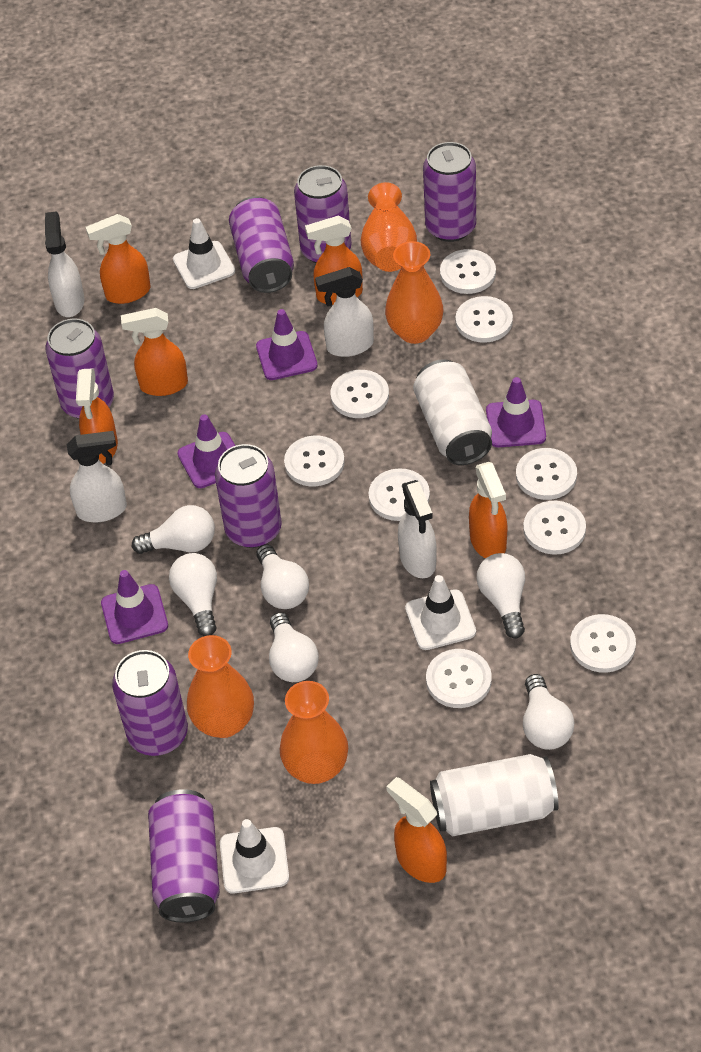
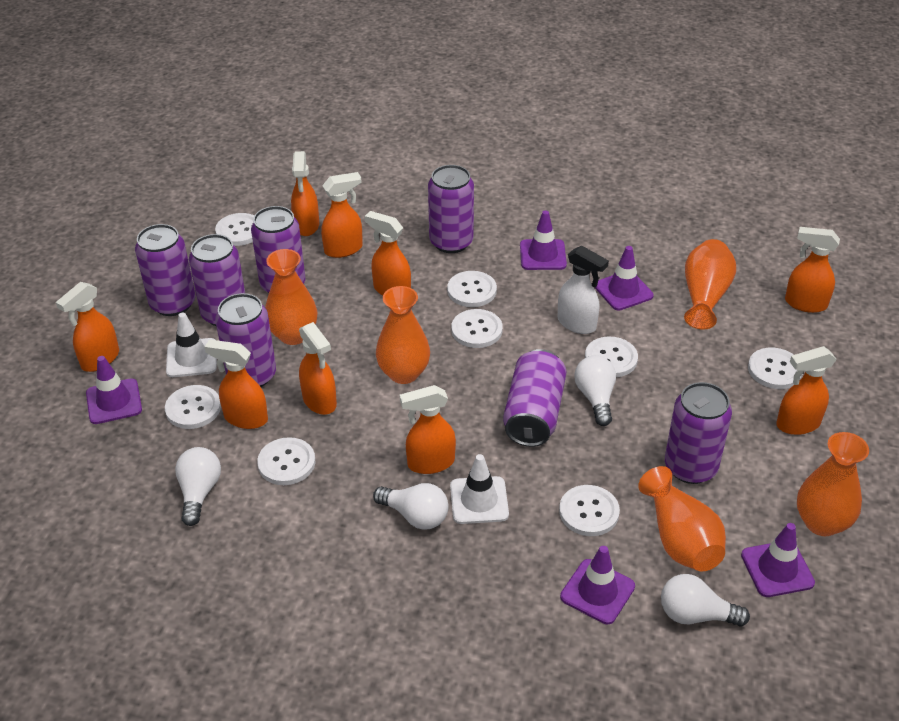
orange spray bottle: [76,368,118,464] [85,214,151,304] [121,308,188,396] [305,215,363,305] [386,777,447,883] [469,462,507,558] = 6 -> [56,282,119,372] [204,339,268,429] [291,151,319,236] [299,322,337,415] [321,172,363,258] [365,211,411,296] [400,385,456,474] [776,346,837,435] [785,227,840,313] = 9
orange vase: [187,635,254,738] [280,681,348,784] [361,182,417,272] [385,241,443,344] = 4 -> [265,249,317,345] [376,286,430,384] [638,466,726,572] [684,239,736,330] [797,432,869,536] = 5
purple traffic cone: [101,570,168,644] [178,414,235,488] [256,309,318,380] [486,377,546,447] = 4 -> [86,356,142,424] [520,210,567,270] [560,546,635,624] [595,246,654,310] [741,523,815,597] = 5
white button: [284,436,345,486] [330,370,389,418] [369,468,430,521] [426,649,492,708] [440,249,496,294] [456,296,513,343] [516,448,577,500] [523,501,586,555] [570,614,636,673] = 9 -> [165,385,221,429] [215,213,255,246] [257,437,315,485] [447,271,497,307] [451,309,503,348] [559,485,620,536] [585,336,638,377] [748,348,803,389] = 8
white can: [413,359,492,465] [430,754,559,837] = 2 -> none = 0
white light bulb: [132,505,215,554] [169,553,217,636] [257,544,309,609] [269,612,319,682] [476,553,525,638] [523,674,575,750] = 6 -> [175,447,221,526] [373,483,449,530] [574,355,616,426] [661,574,750,626] = 4
white spray bottle: [45,212,85,317] [67,431,127,522] [315,267,374,357] [398,480,437,578] = 4 -> [558,246,609,334] = 1
white traffic cone: [173,218,235,289] [220,819,289,894] [405,575,476,650] = 3 -> [166,312,217,377] [450,454,509,524] = 2

